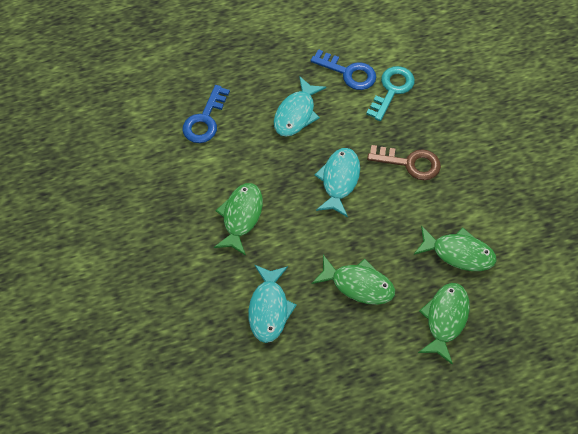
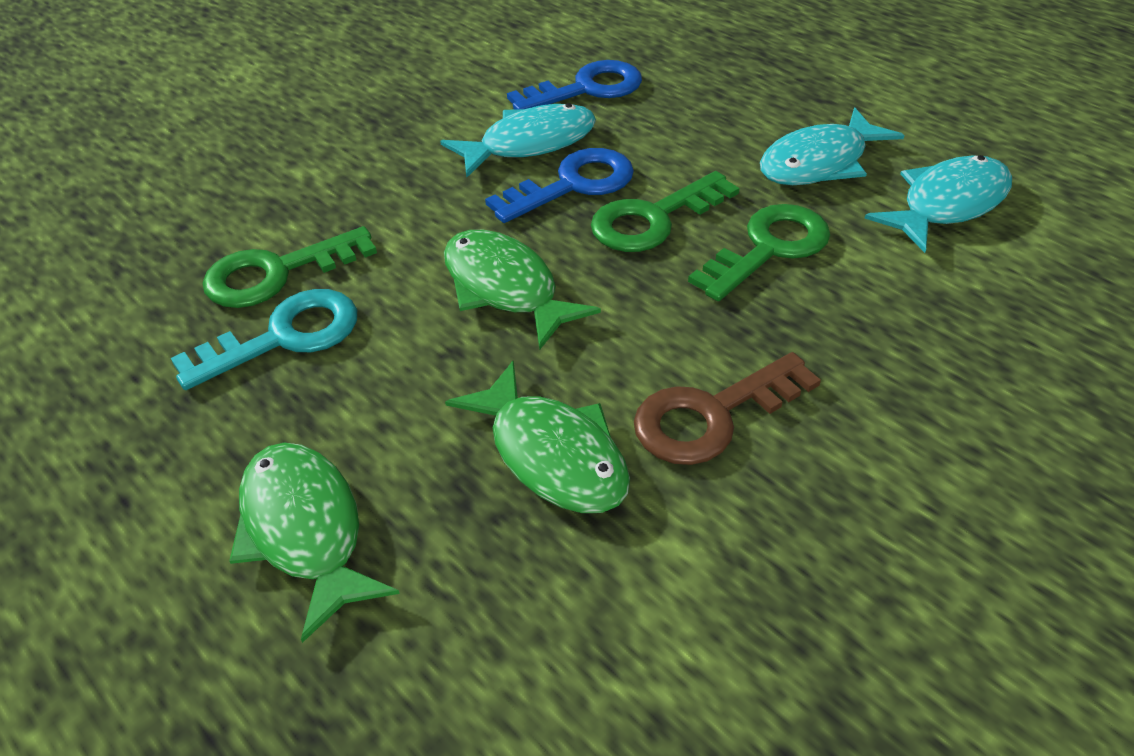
green fish: [214,183,263,256] [312,255,395,305] [414,225,497,271] [418,283,470,365] = 4 -> [229,443,400,643] [444,230,601,350] [445,360,630,513] = 3
green key: none = 0 -> [203,226,377,308] [591,171,739,252] [688,204,830,301] = 3

